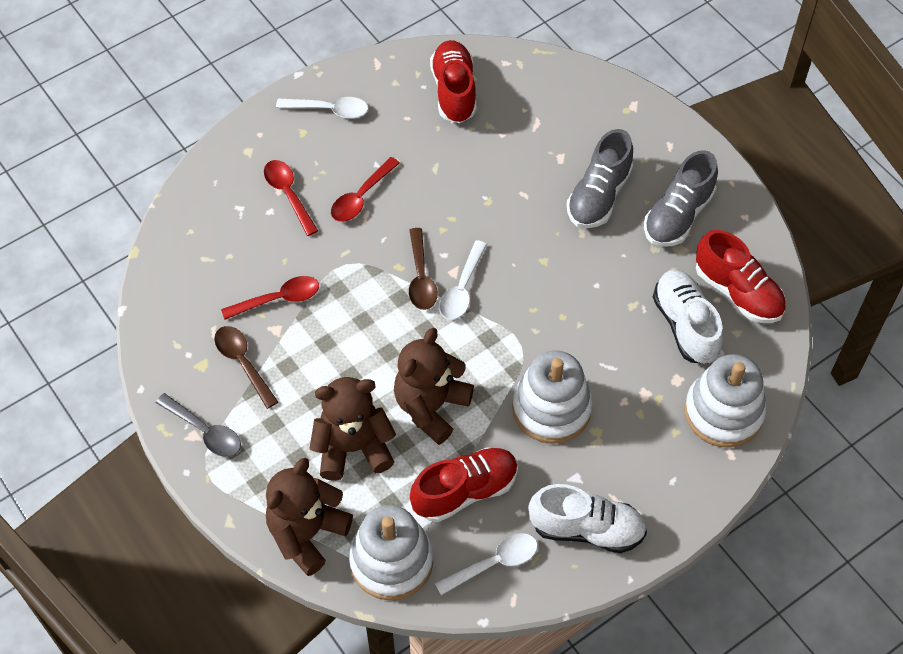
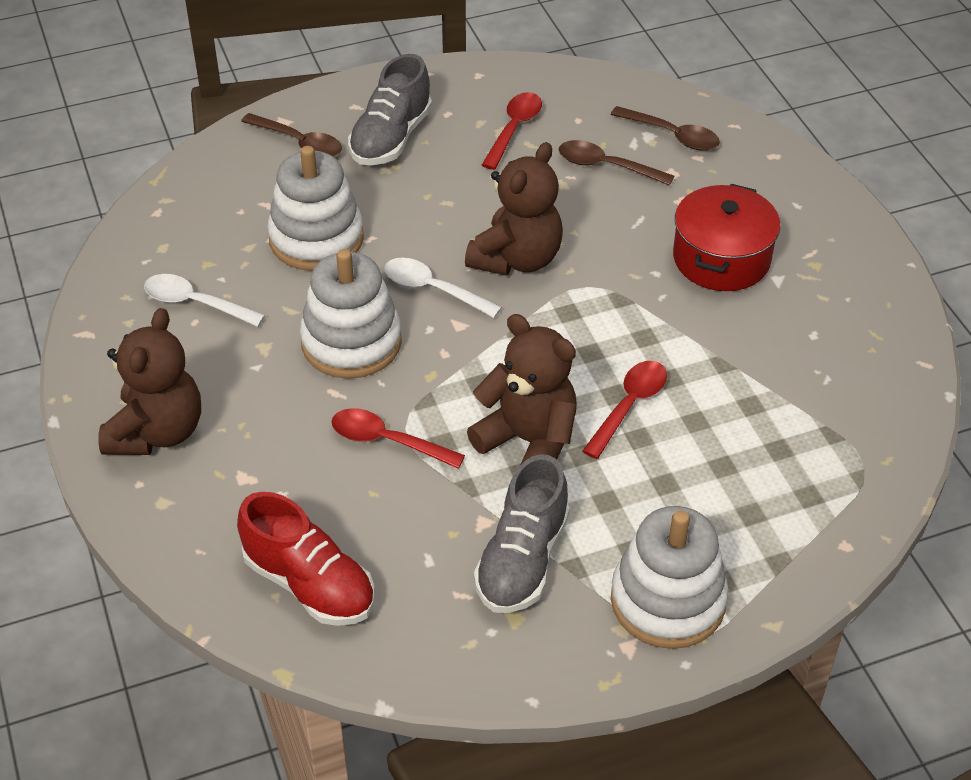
brown spoon: [214,326,278,409] [409,228,438,310] = 2 -> [241,113,342,157] [559,140,674,186] [611,106,720,151] = 3
grey spoon: [156,393,241,457] = 1 -> none = 0
red pot: none = 0 -> [673,184,781,291] = 1
red shoe: [410,447,518,522] [430,40,477,123] [696,230,786,323] = 3 -> [237,492,375,626] = 1
white shoe: [528,484,647,553] [653,270,723,364] = 2 -> none = 0
white spoon: [276,97,368,118] [435,533,538,595] [439,240,487,320] = 3 -> [144,274,265,327] [384,258,502,318] = 2

